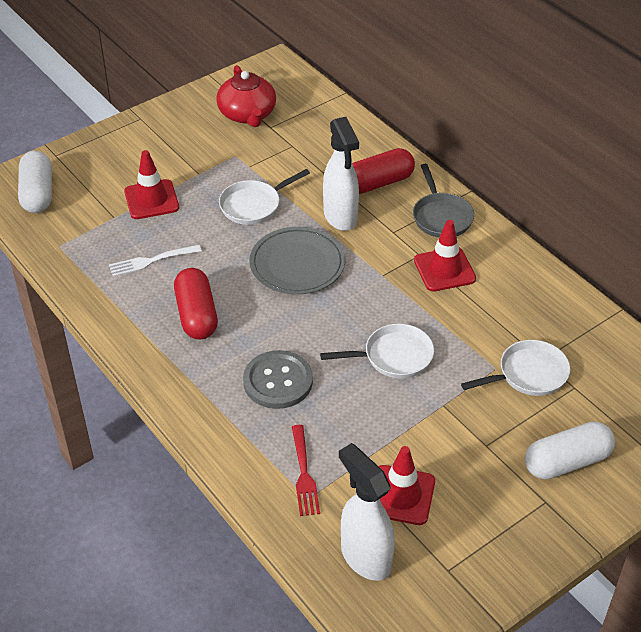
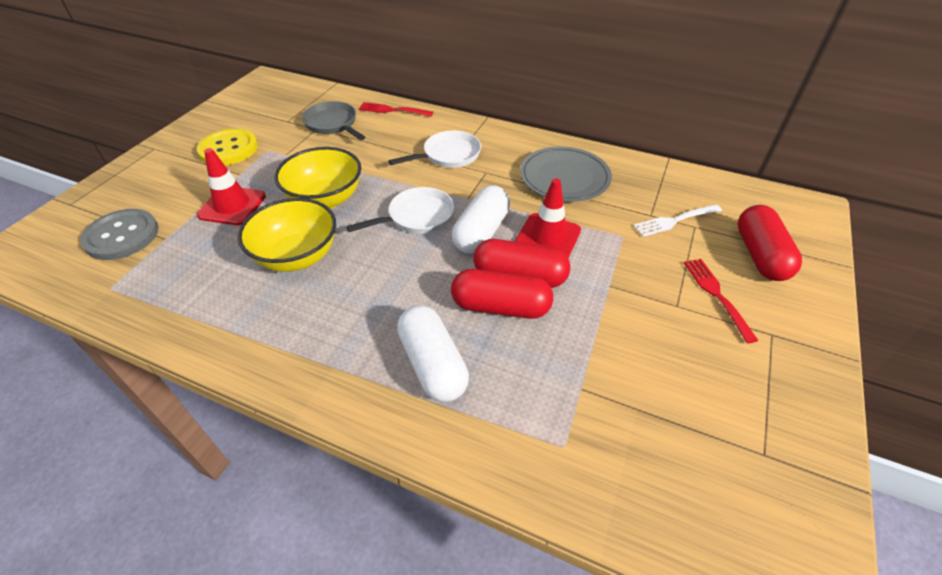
red capsule: [174,268,218,340] [352,148,415,194] = 2 -> [451,269,553,319] [473,239,570,288] [738,205,802,281] = 3
red fork: [292,425,320,516] = 1 -> [359,102,433,117] [684,259,758,343] = 2
red teapot: [216,65,276,127] = 1 -> none = 0
red traffic cone: [124,150,179,219] [379,446,435,525] [414,220,476,292] = 3 -> [197,148,266,225] [515,179,581,258] = 2
white pan: [219,169,310,225] [320,324,434,378] [461,340,570,396] = 3 -> [346,187,454,234] [389,130,481,168] = 2
white spray bottle: [323,117,359,231] [339,443,395,581] = 2 -> none = 0
yellow bowl: none = 0 -> [238,198,336,272] [275,147,361,209] = 2
yellow button: none = 0 -> [197,128,258,165] = 1

